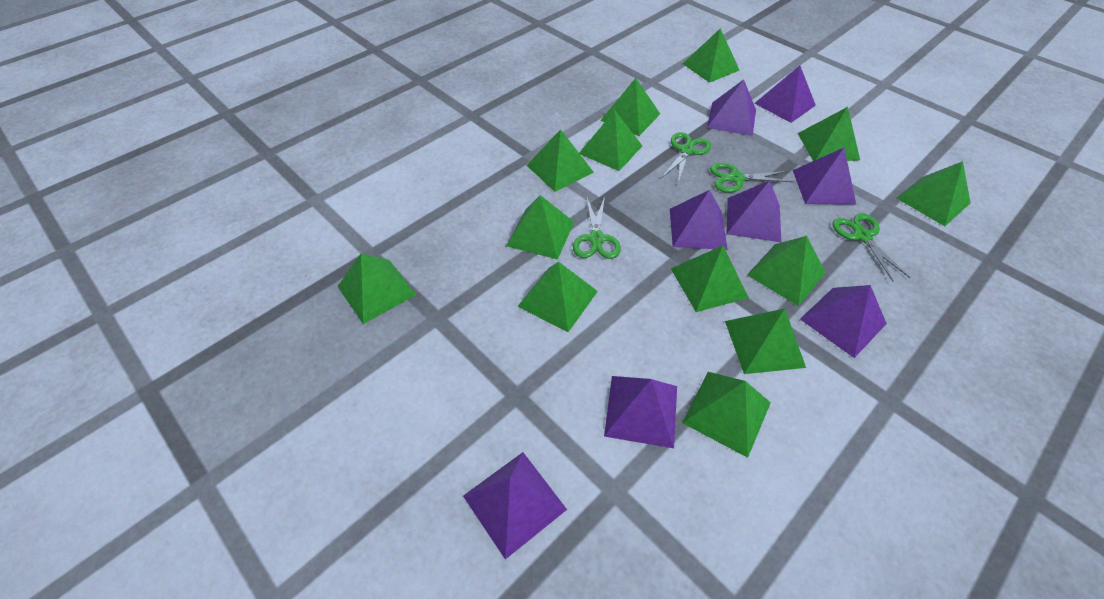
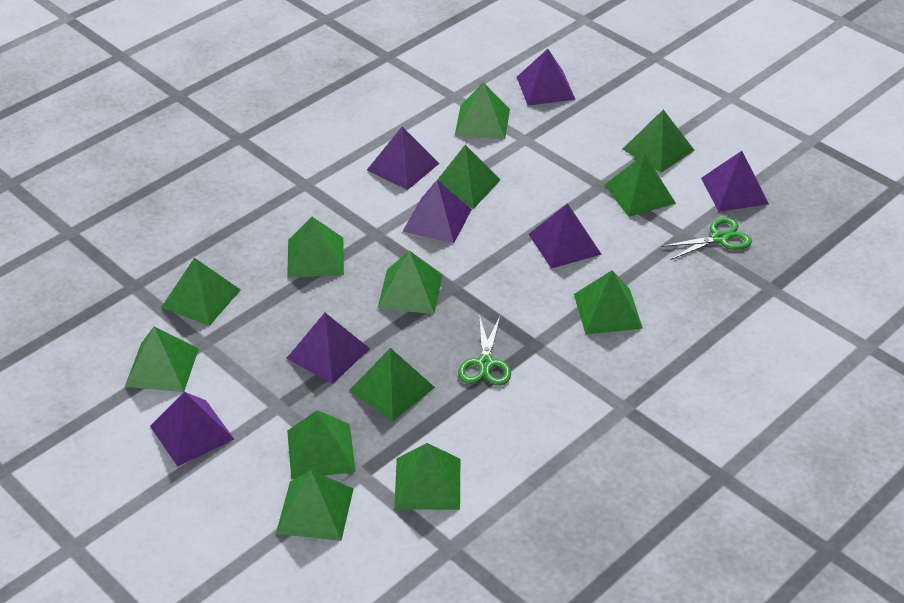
green scissors: [573,197,621,259] [662,132,711,183] [710,163,794,193] [832,213,910,281] = 4 -> [458,315,511,386] [661,217,752,260] = 2
purple pyramid: [463,452,567,559] [604,376,677,448] [670,190,728,250] [707,79,756,136] [727,180,782,242] [754,66,816,123] [793,148,856,205] [800,285,887,358] = 8 -> [150,392,234,467] [287,313,370,384] [367,127,440,190] [402,180,471,244] [517,49,576,105] [529,203,602,269] [701,151,769,212] = 7

